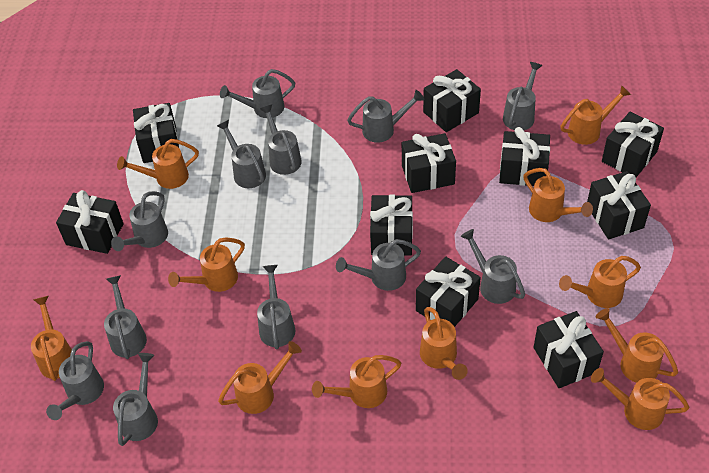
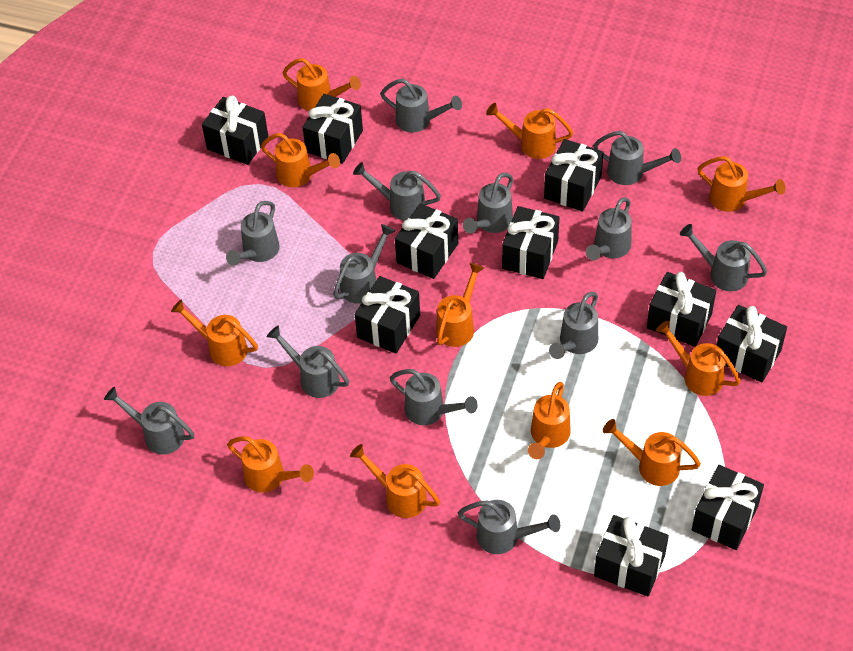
grey watering can: [46,341,104,420] [104,275,147,359] [111,191,168,251] [113,353,158,446] [217,120,266,188] [220,69,295,118] [257,265,295,350] [260,105,302,175] [336,239,421,291] [347,90,424,143] [460,229,525,304] [503,62,543,130] = 12 -> [104,387,194,455] [226,201,280,266] [267,325,349,398] [333,224,395,304] [353,162,441,221] [380,79,462,132] [390,369,478,425] [458,500,560,554] [463,173,513,234] [549,292,598,359] [586,197,632,260] [593,131,681,185] [680,224,767,291] = 13

